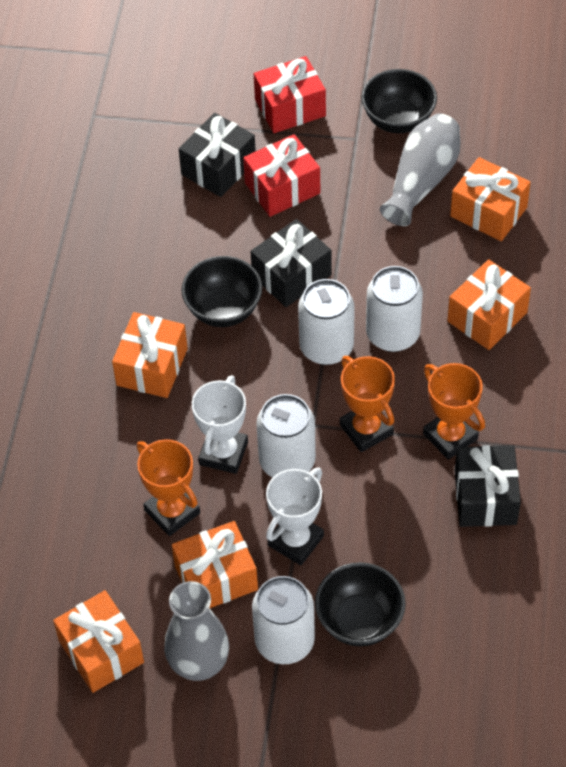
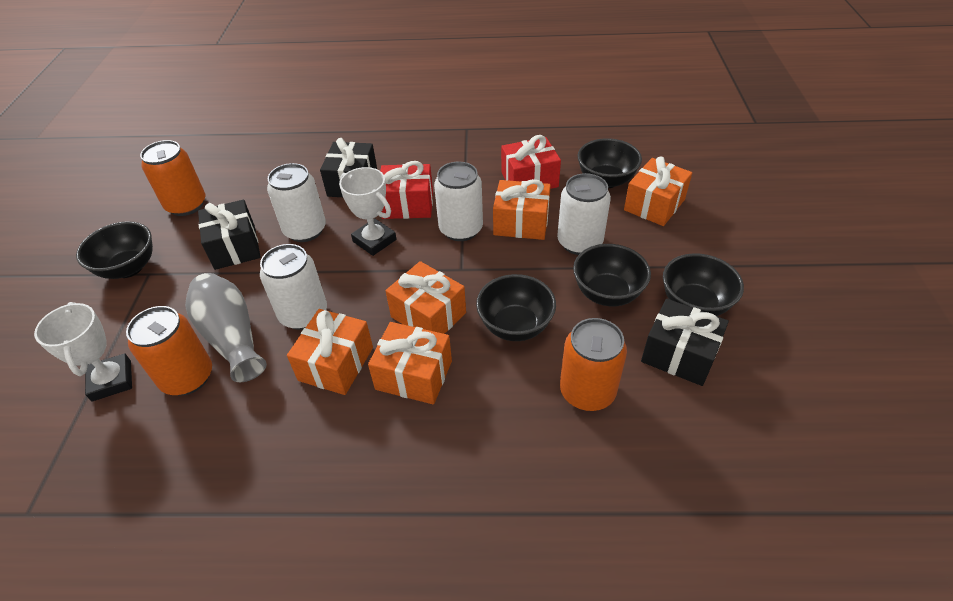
black bowl: [181,256,262,327] [315,562,406,646] [361,69,437,133] = 3 -> [76,222,153,279] [476,274,556,341] [573,244,651,306] [577,138,642,188] [663,253,744,316] = 5
grey vase: [164,581,229,681] [380,114,460,226] = 2 -> [185,273,267,382] = 1
orange can: none = 0 -> [126,306,212,395] [140,140,205,216] [560,318,627,411] = 3
orange trophy: [137,439,200,536] [340,356,395,452] [423,363,485,460] = 3 -> none = 0

